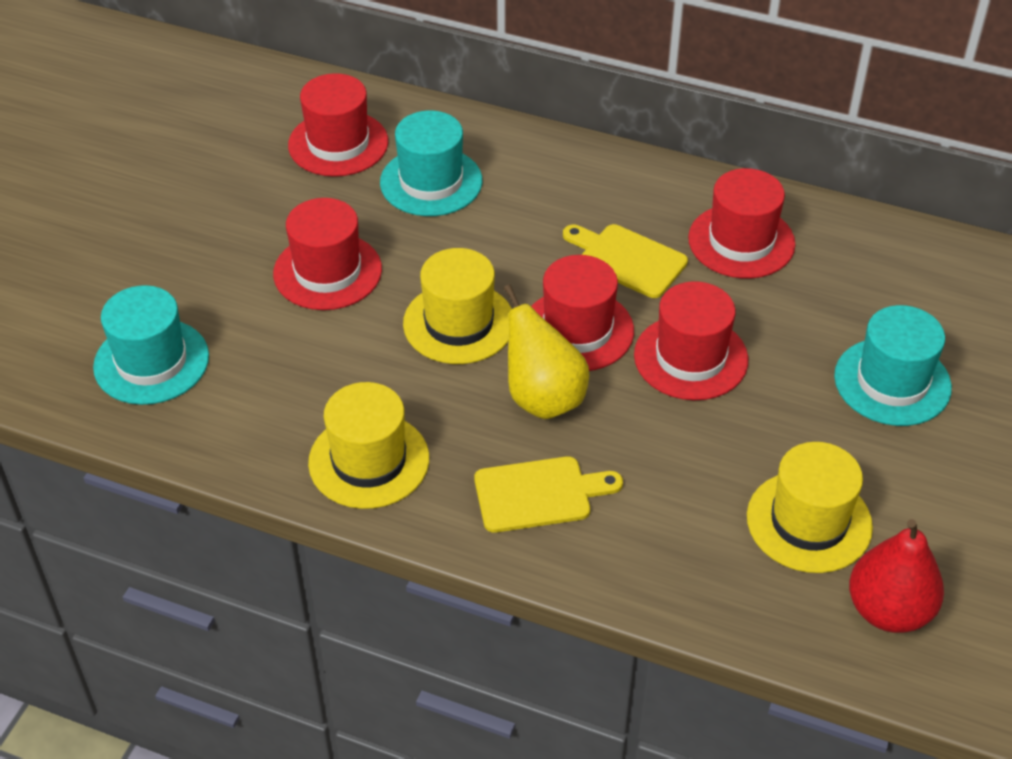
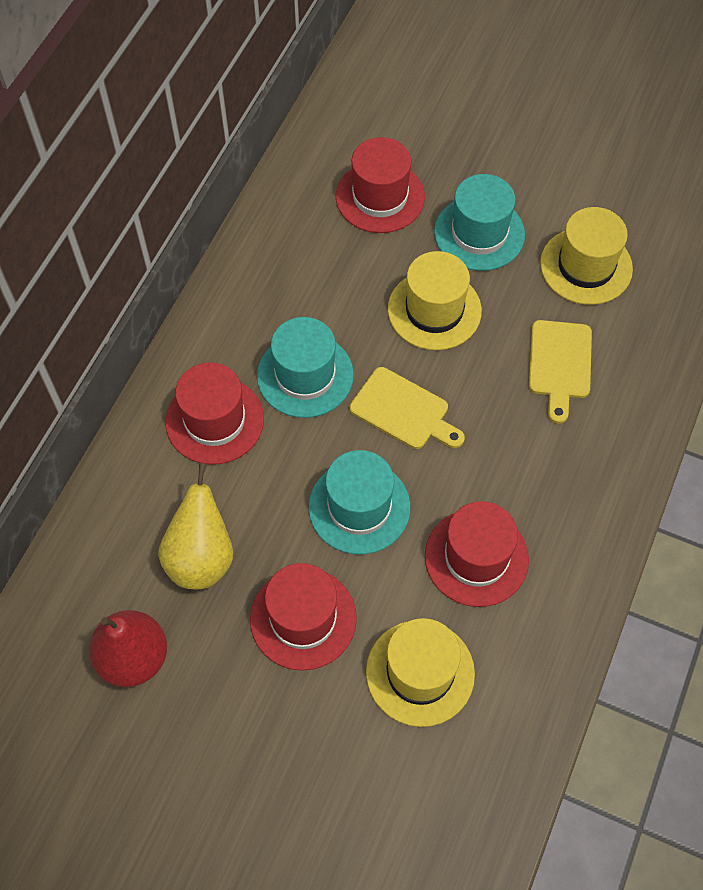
red hat: [273,198,382,310] [288,73,388,177] [531,255,634,371] [634,281,748,400] [688,168,796,279] = 5 -> [166,362,264,465] [250,563,357,671] [336,137,425,233] [425,501,529,607] = 4

